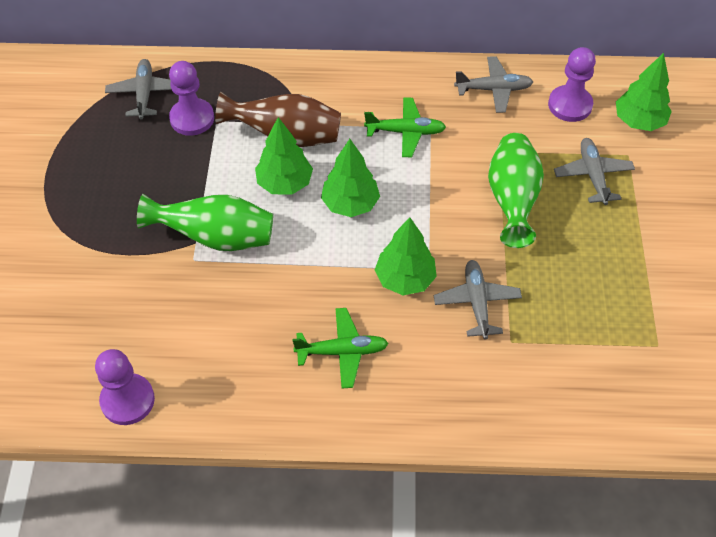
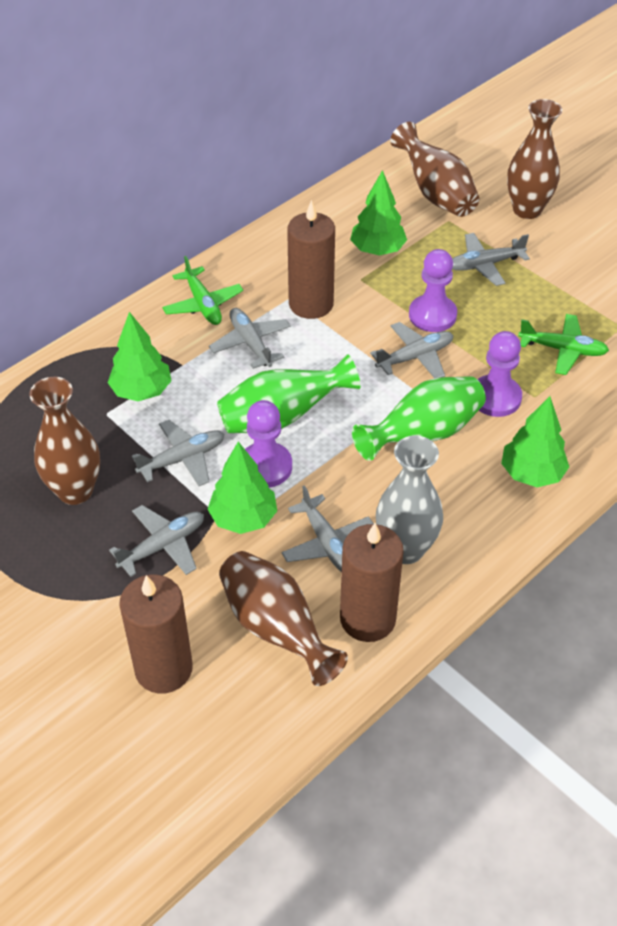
brown candle: none = 0 -> [119,575,193,694] [287,200,335,319] [340,523,404,642] = 3
brown vase: [215,92,341,147] = 1 -> [29,377,100,505] [219,551,348,686] [390,122,479,217] [507,99,562,219] = 4
grey plane: [105,59,172,119] [434,260,522,339] [454,56,533,113] [554,138,635,205] = 4 -> [109,505,204,577] [132,420,225,486] [209,308,291,369] [281,485,374,572] [370,322,453,378] [452,233,530,286] = 6
grey vase: none = 0 -> [376,435,443,564] = 1

